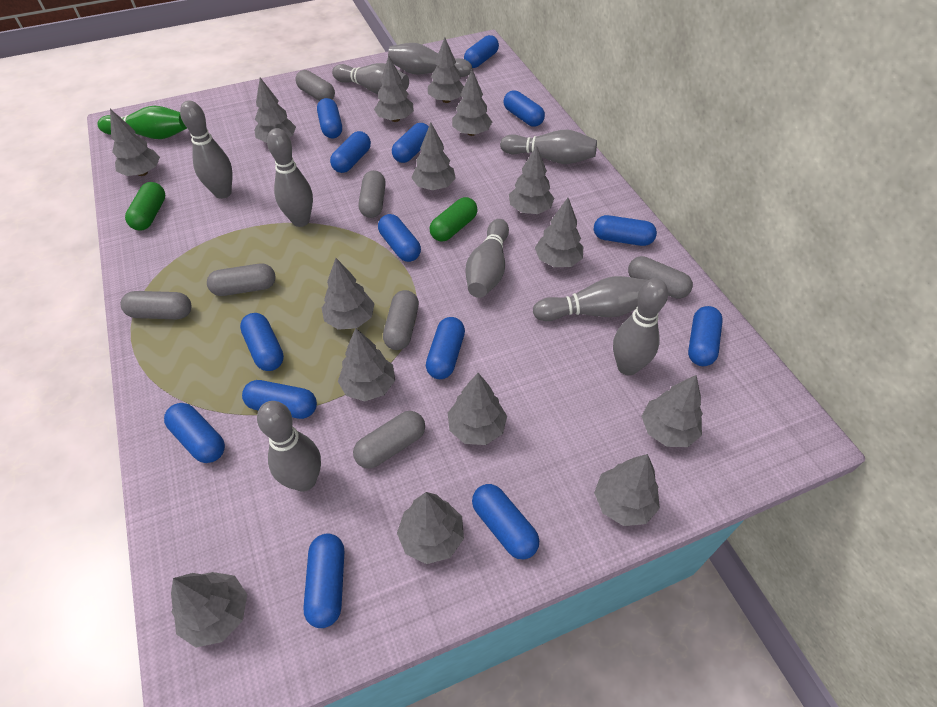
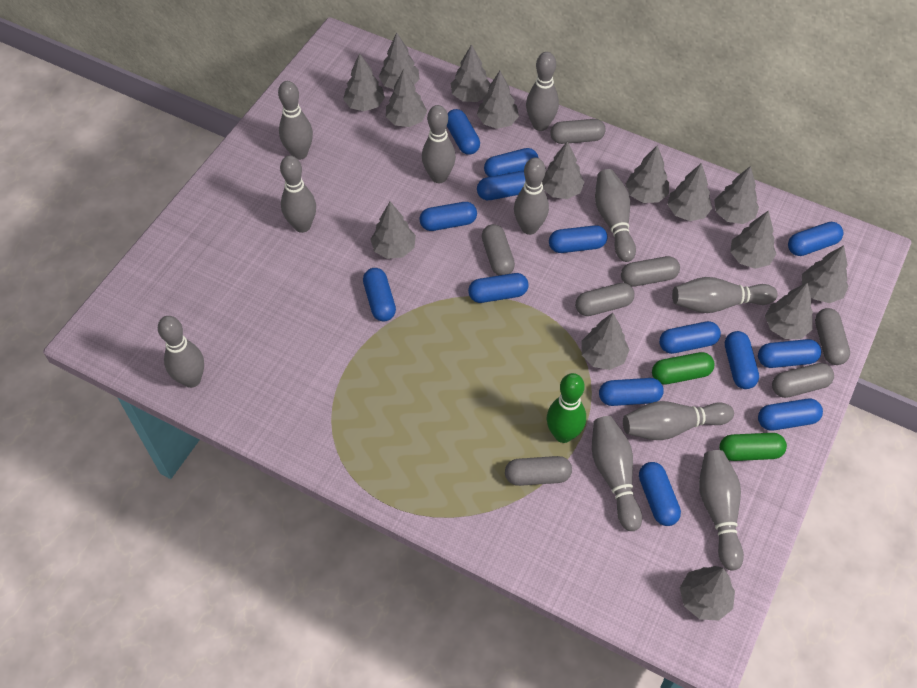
grey bowling pin: [180,101,233,199] [257,401,321,492] [267,128,313,227] [332,63,409,94] [388,43,472,77] [466,219,509,298] [500,130,597,164] [533,276,648,321] [613,278,668,376] = 9 -> [158,316,204,388] [278,81,313,160] [280,155,316,233] [422,105,456,183] [514,158,549,235] [526,52,559,131] [592,416,642,531] [595,169,636,262] [623,401,734,440] [672,277,778,313] [699,450,744,571] = 11

